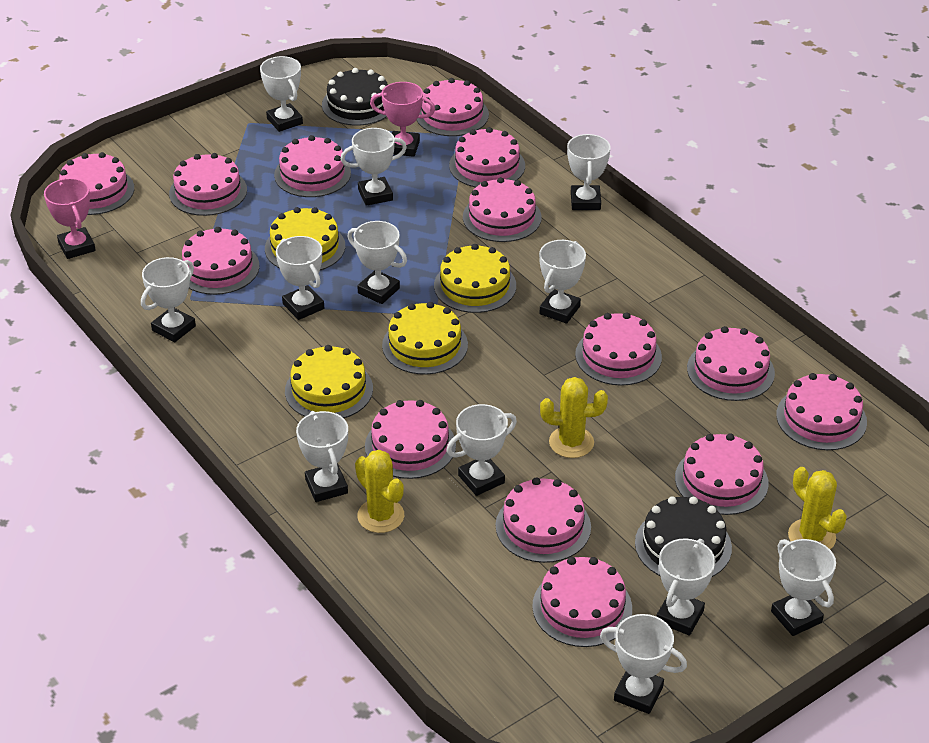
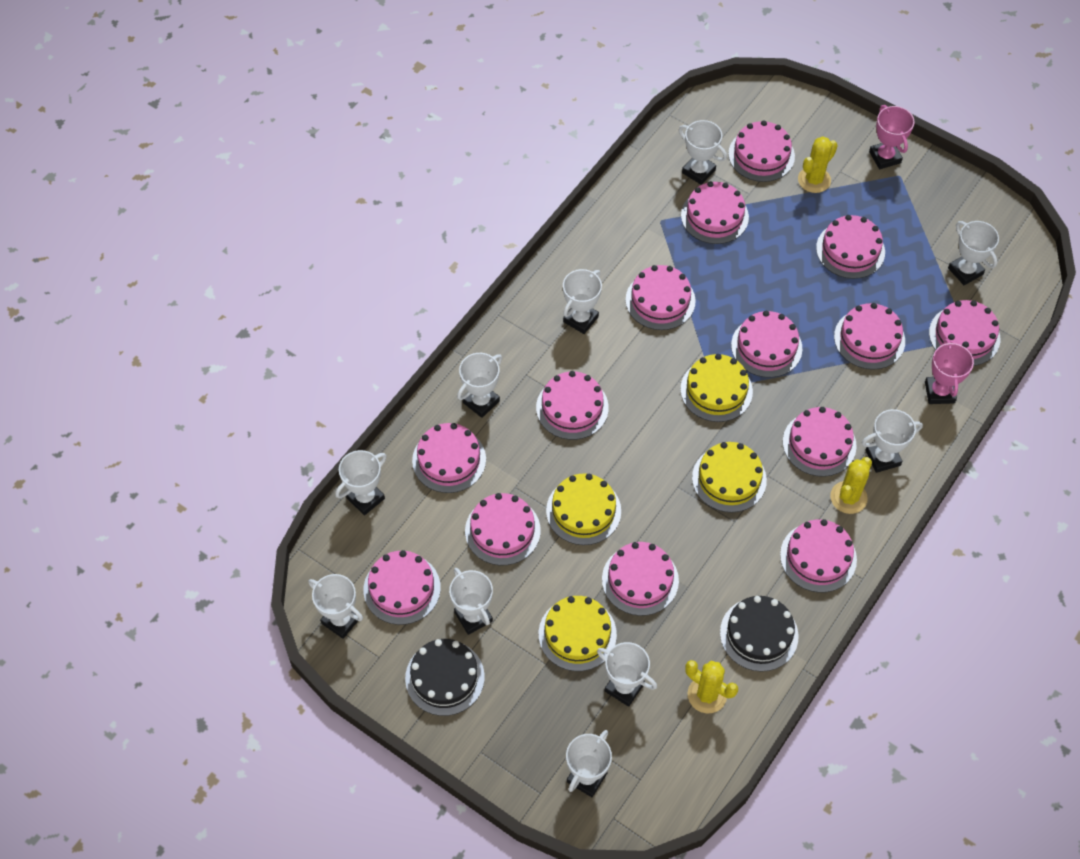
white trophy: [141,257,196,342] [260,56,303,132] [276,236,324,320] [296,411,348,502] [340,128,407,206] [347,221,407,304] [447,404,517,496] [539,240,586,324] [567,134,611,210] [600,614,687,714] [656,538,715,636] [771,539,836,636] = 12 -> [308,574,363,639] [335,450,387,515] [449,568,493,635] [457,353,502,418] [563,269,602,334] [566,730,612,797] [597,642,657,707] [679,120,727,185] [862,409,923,473] [948,221,999,285] = 10

